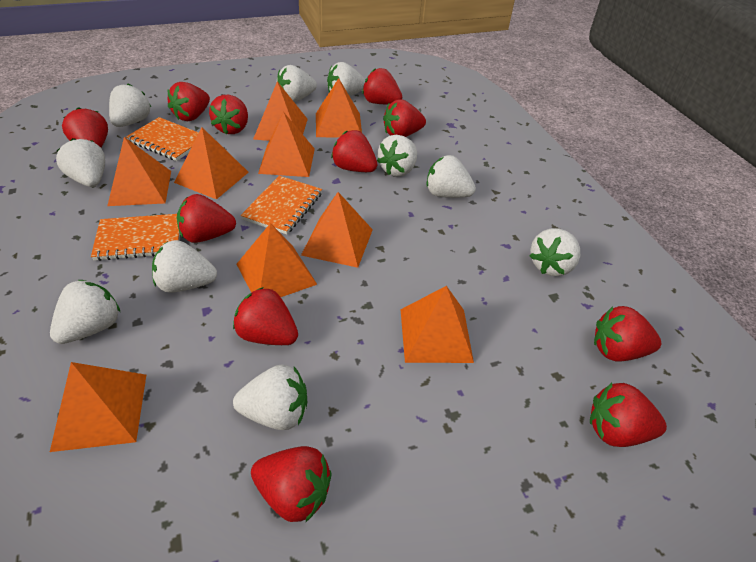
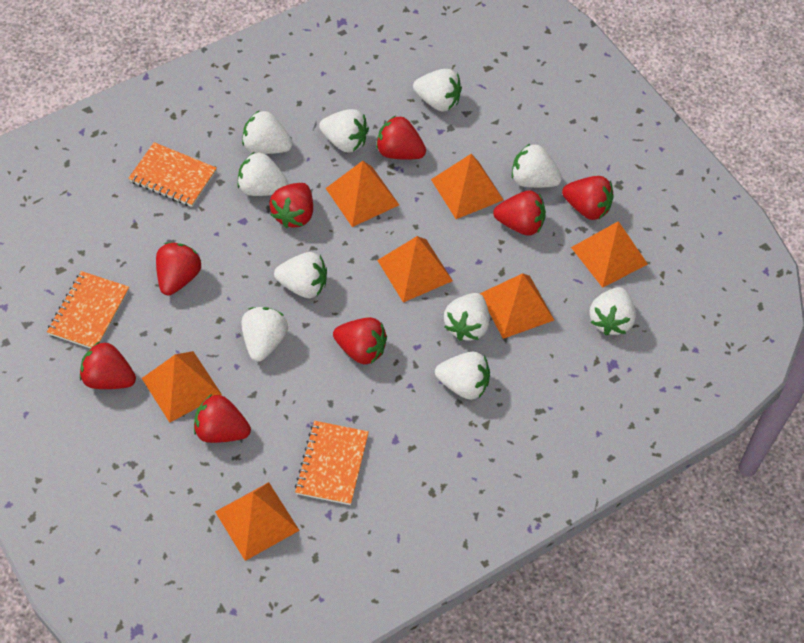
orange pyramid: [50,362,146,452] [107,137,171,206] [174,128,249,200] [236,223,317,297] [253,81,308,141] [258,112,315,177] [301,192,373,268] [316,78,362,137] [400,286,474,363] = 9 -> [142,351,222,422] [215,482,300,561] [326,161,399,227] [377,236,453,303] [431,154,503,219] [480,273,554,339] [571,221,648,288] = 7
red strawberry: [62,107,108,147] [167,82,210,121] [177,194,236,243] [209,95,248,134] [233,287,298,345] [251,446,332,522] [331,130,377,172] [362,68,402,104] [383,99,426,137] [590,383,667,447] [594,306,661,362] = 11 -> [80,341,136,389] [156,242,201,295] [194,394,251,443] [269,183,313,228] [333,317,387,365] [376,116,426,160] [493,191,546,236] [562,176,613,220] = 8

